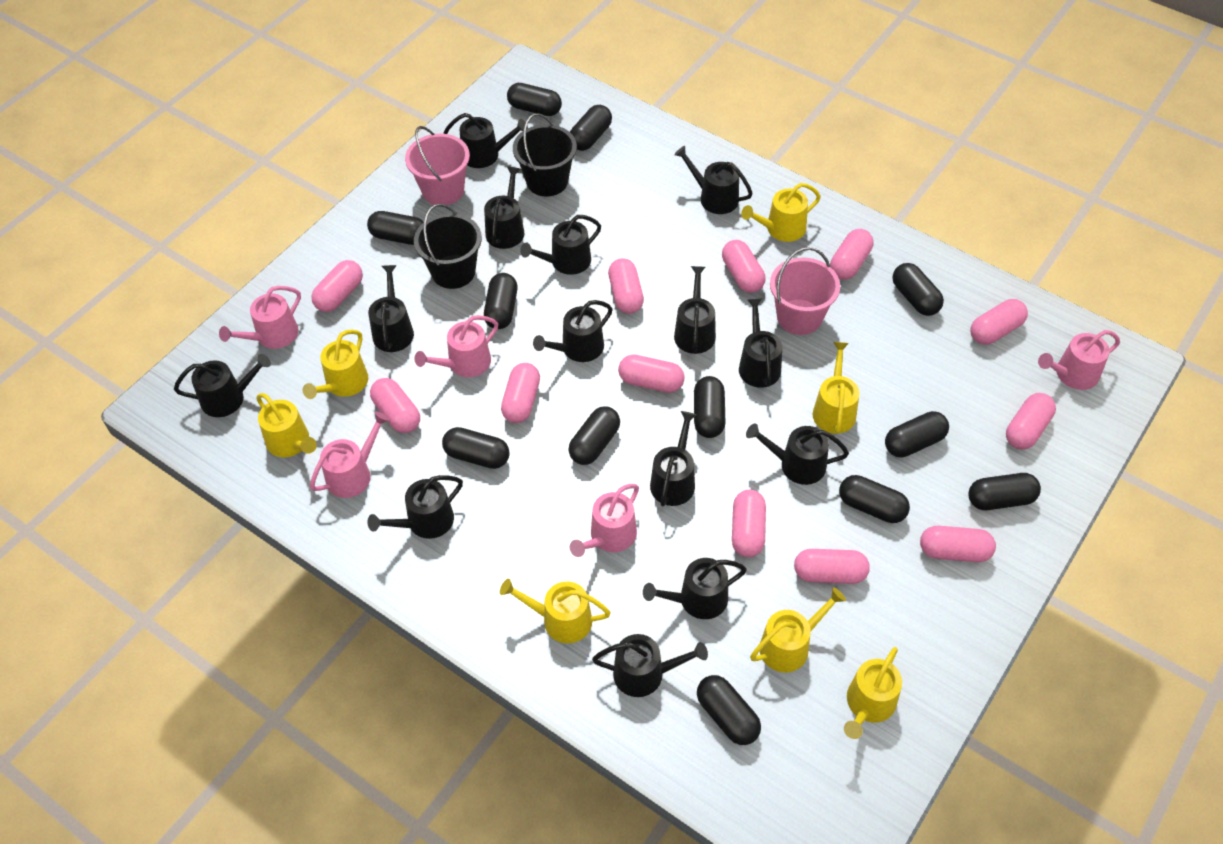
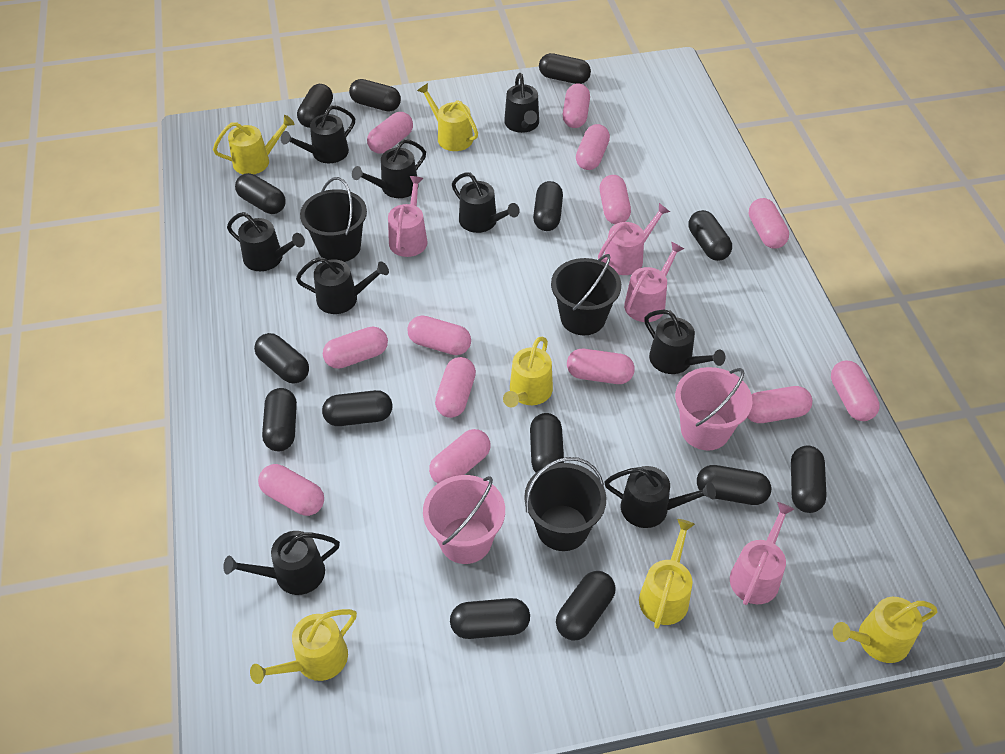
black bucket: [414,204,482,289] [513,113,577,197] = 2 -> [300,177,367,262] [524,457,606,551] [551,254,621,335] = 3
black capsule: [367,211,424,245] [442,427,510,469] [484,273,518,329] [507,83,562,116] [568,406,620,465] [570,105,612,151] [694,376,725,438] [697,675,761,745] [839,475,910,523] [885,411,949,458] [892,263,944,316] [968,473,1041,510] = 12 -> [235,173,286,214] [254,333,309,383] [262,388,297,451] [297,84,333,128] [322,390,393,426] [349,79,401,112] [450,598,530,639] [530,413,564,473] [533,181,563,231] [539,53,591,84] [556,571,616,640] [689,210,732,261] [697,465,771,505] [791,446,826,513] = 14
black watering can: [174,354,271,417] [367,475,463,539] [368,265,414,352] [443,113,528,168] [484,167,524,249] [520,215,601,275] [533,300,612,362] [592,634,708,697] [643,558,747,619] [650,411,697,506] [674,146,753,214] [674,266,716,354] [739,298,782,388] [746,423,849,485] = 14 -> [223,531,340,595] [227,212,305,271] [281,105,355,163] [296,257,389,314] [352,139,426,198] [452,173,520,233] [504,73,539,133] [605,466,716,528] [644,310,726,374] = 9
pink capsule: [311,260,363,312] [370,378,420,433] [501,363,540,423] [608,258,644,314] [618,354,685,393] [722,240,765,293] [732,490,766,557] [794,549,870,584] [830,229,874,280] [920,526,996,562] [971,299,1028,345] [1006,393,1056,449] = 12 -> [258,464,324,516] [323,327,388,369] [367,112,413,154] [407,316,471,355] [429,429,490,483] [435,357,476,418] [563,83,590,128] [567,349,635,384] [576,124,610,170] [600,175,631,224] [747,386,812,423] [749,198,789,249] [831,360,880,421] = 13
pink watering can: [219,286,301,349] [310,412,390,498] [415,315,498,377] [570,484,639,557] [1038,330,1120,390] = 5 -> [388,176,428,257] [598,203,670,275] [624,242,684,322] [730,502,794,605] = 4
yellow watering can: [257,393,317,457] [303,329,368,399] [500,579,611,643] [741,183,821,242] [750,587,846,672] [813,342,860,434] [844,647,902,739] = 7 -> [213,115,294,175] [250,609,357,684] [417,83,478,151] [503,337,553,407] [639,519,695,629] [833,597,937,663] = 6

